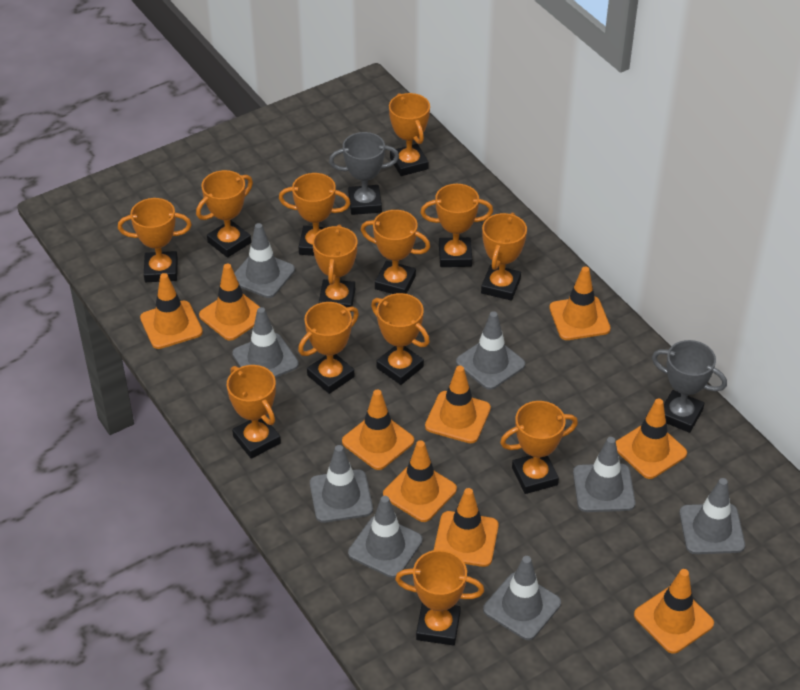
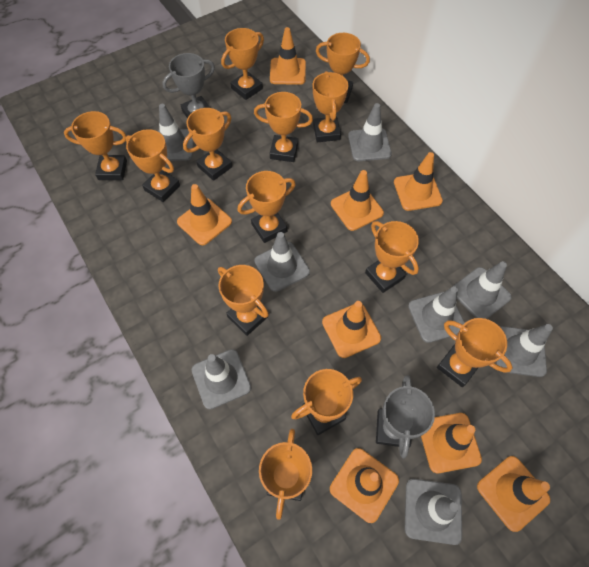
orange traffic cone: [140,273,203,349] [199,264,260,341] [342,390,414,470] [383,440,457,522] [425,366,491,443] [434,488,499,567] [549,266,611,340] [616,398,687,479] [634,569,714,654] = 9 -> [177,184,232,245] [270,27,306,85] [322,301,381,358] [330,448,399,523] [331,170,384,231] [394,152,443,211] [421,413,482,473] [477,456,550,532] = 8

